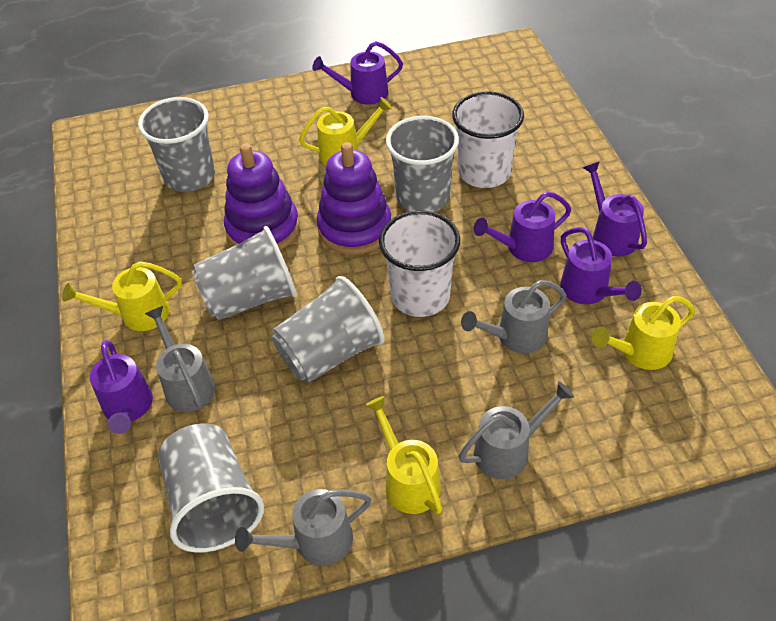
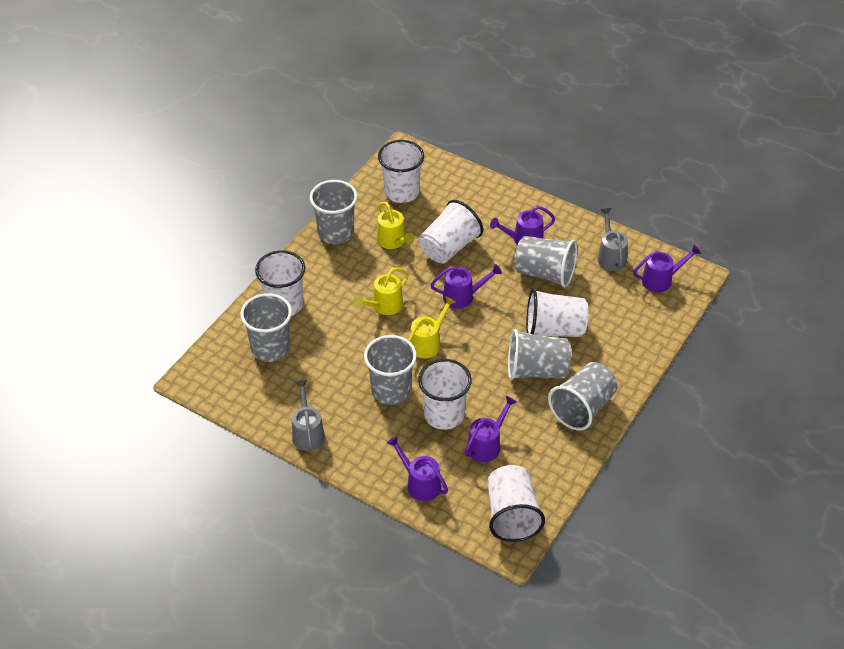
grey cup: [138,97,215,192] [158,423,264,553] [192,226,297,320] [272,276,384,383] [386,116,459,212] = 5 -> [240,293,292,362] [310,180,357,244] [364,335,417,405] [508,329,571,380] [514,236,577,288] [548,362,617,430] = 6
grey watering can: [145,306,216,412] [235,489,371,566] [458,382,574,479] [461,280,566,354] = 4 -> [292,380,325,451] [597,208,628,271] = 2
purple stacking toy: [224,143,299,250] [317,142,391,255] = 2 -> none = 0
white cup: [379,211,460,317] [452,92,524,188] = 2 -> [255,250,305,316] [378,140,424,203] [418,359,472,430] [419,200,483,264] [488,465,545,542] [526,289,589,337] = 6
yellow watering can: [62,261,182,331] [299,97,392,165] [365,396,442,514] [592,296,695,370] = 4 -> [353,268,408,315] [377,201,414,249] [408,296,456,359] = 3

